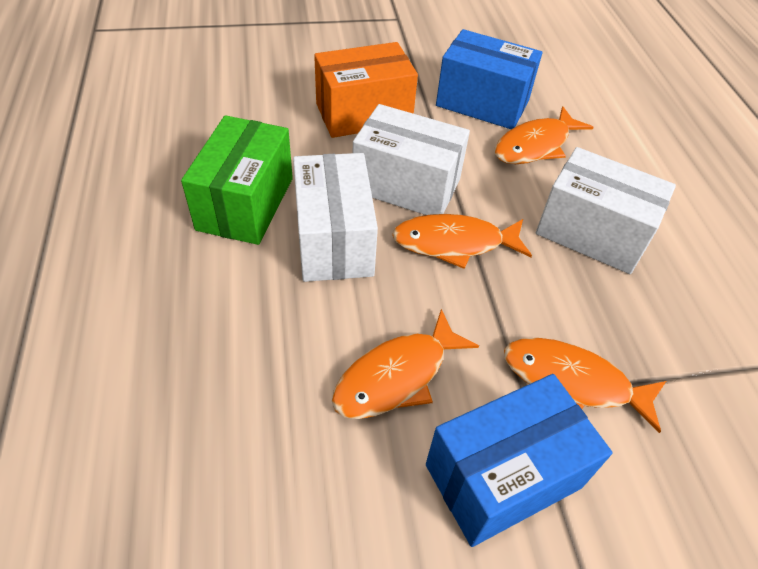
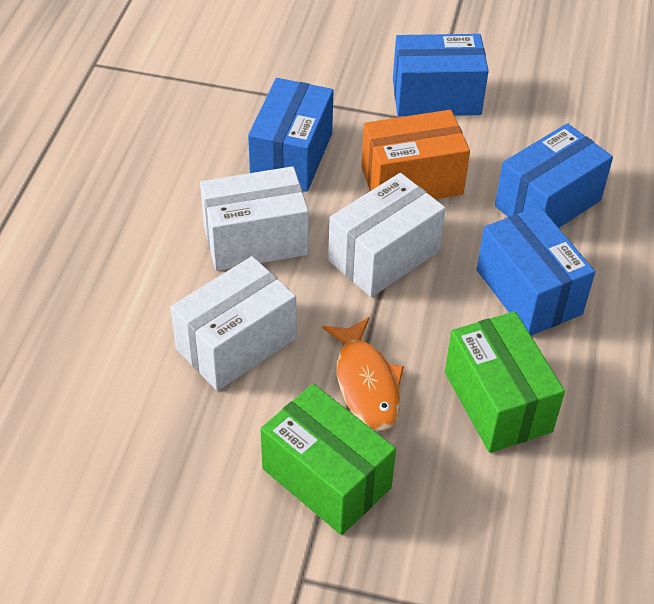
blue box: [426,374,612,547] [436,29,542,129] = 2 -> [248,78,334,192] [393,34,489,117] [477,206,595,336] [495,123,613,228] = 4
green box: [181,115,293,245] = 1 -> [261,384,396,535] [445,311,565,453] = 2
orange fish: [332,309,479,419] [392,214,532,269] [495,106,594,164] [504,338,666,433] = 4 -> [322,317,404,431] = 1

